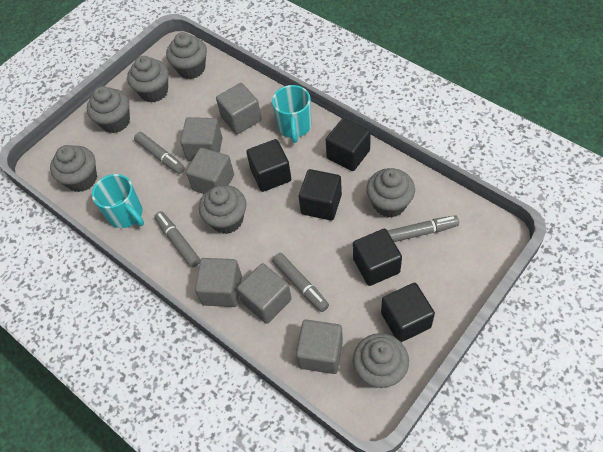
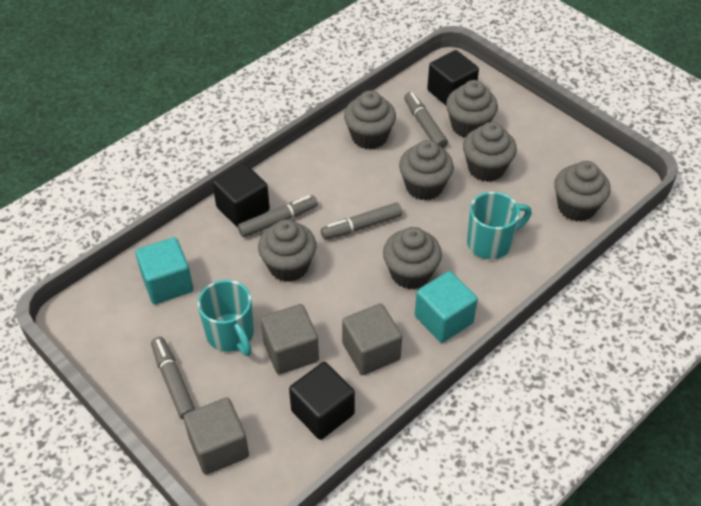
black cube: [246,139,291,192] [299,169,342,221] [326,118,371,171] [353,229,402,286] [381,283,435,342] = 5 -> [212,163,270,228] [289,362,355,440] [427,50,479,105] = 3
grey cube: [180,117,222,161] [186,148,234,194] [195,258,242,307] [216,83,262,134] [237,263,292,324] [296,320,343,374] = 6 -> [183,398,249,475] [261,304,319,374] [342,303,402,375] = 3
turquoise cube: none = 0 -> [135,237,193,304] [415,271,478,343] = 2

